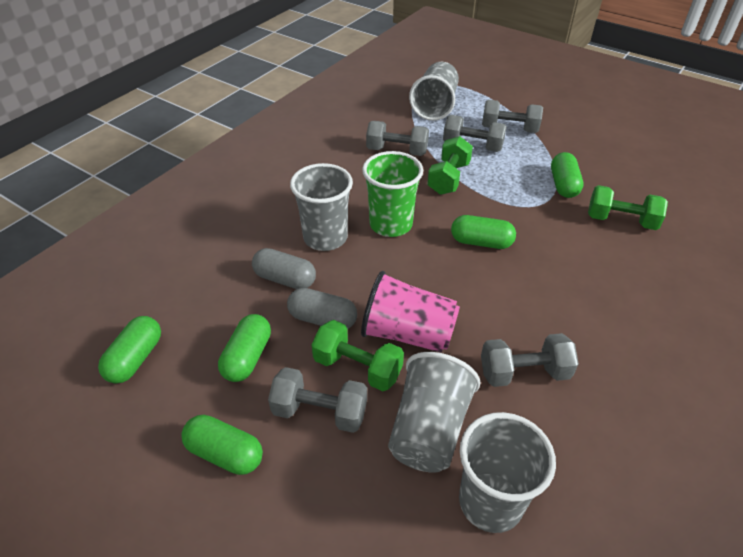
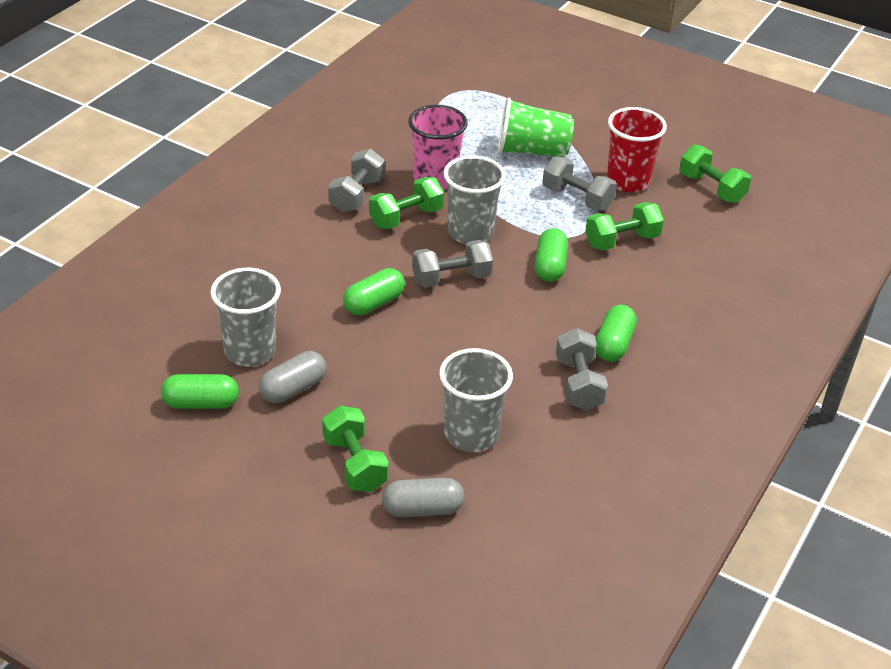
green capsule: [98,316,161,383] [181,415,263,475] [218,314,271,382] [451,215,516,249] [551,152,583,198] = 5 -> [161,374,239,409] [343,268,405,316] [535,228,568,282] [596,305,637,362] = 4
green dumbbell: [312,320,404,391] [427,136,473,195] [588,185,668,230] = 3 -> [322,406,389,492] [369,177,444,229] [585,202,664,250] [679,144,751,203] = 4
grey cup: [290,163,353,251] [388,352,481,473] [409,62,459,121] [459,412,556,533] = 4 -> [210,268,281,366] [439,348,513,452] [443,155,506,244] = 3
grey dumbbell: [268,367,367,433] [366,121,429,156] [443,115,507,152] [481,333,579,387] [482,100,543,133] = 5 -> [328,149,385,213] [412,240,493,288] [542,156,617,211] [556,328,608,411] = 4
red cup: none = 0 -> [607,107,667,192] = 1

